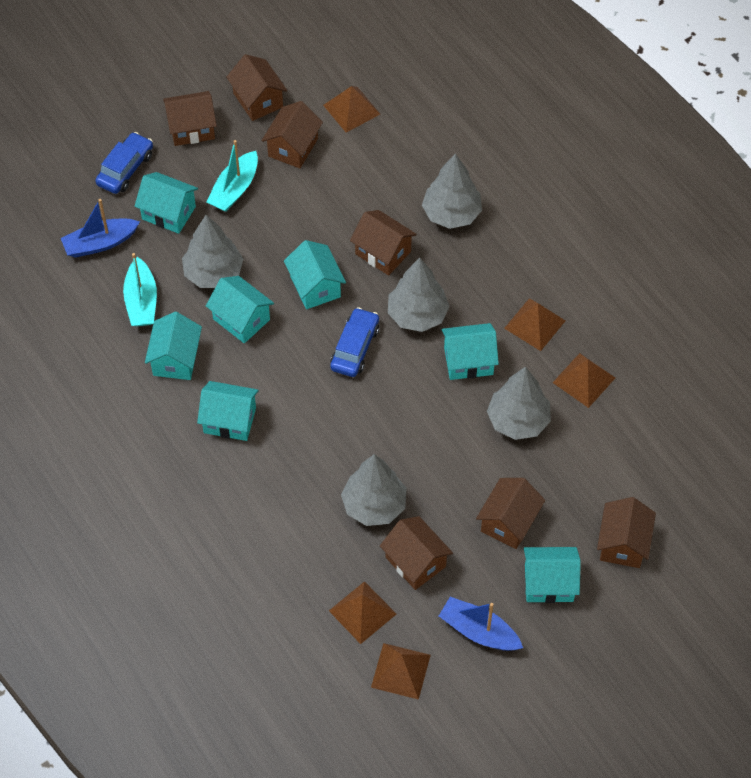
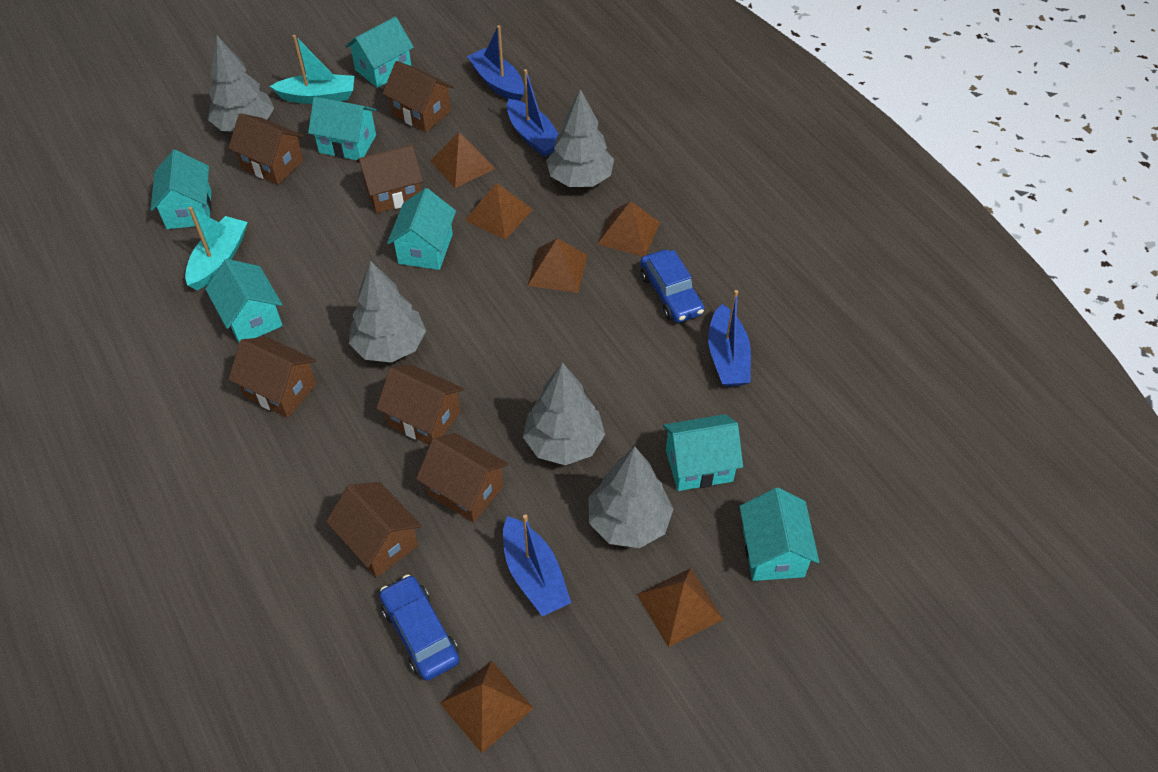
blue boat: [61,199,140,258] [439,597,523,651] = 2 -> [467,25,524,101] [503,514,571,617] [507,69,558,157] [708,290,751,387] = 4
brown pyramid: [323,86,380,133] [329,581,396,644] [371,643,431,700] [504,298,565,351] [553,353,615,408] = 5 -> [431,132,495,188] [440,661,534,753] [465,183,533,240] [527,238,587,293] [597,201,660,256] [637,568,724,647] = 6

